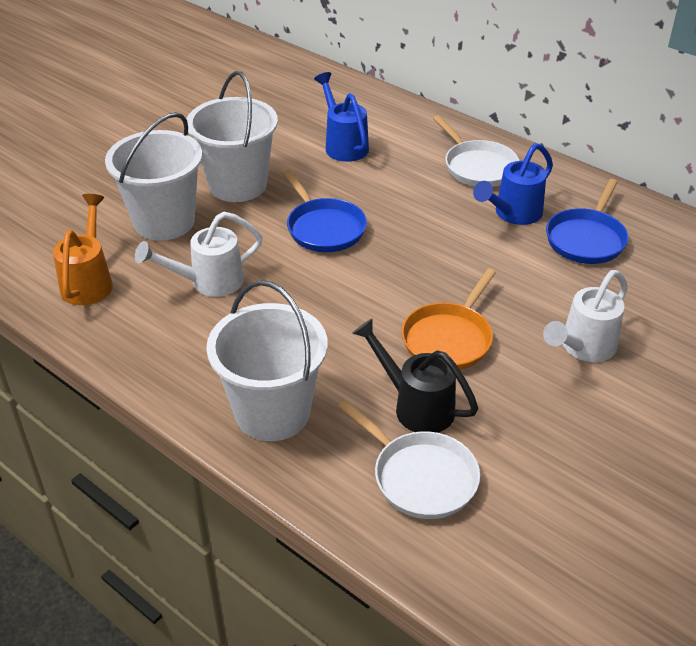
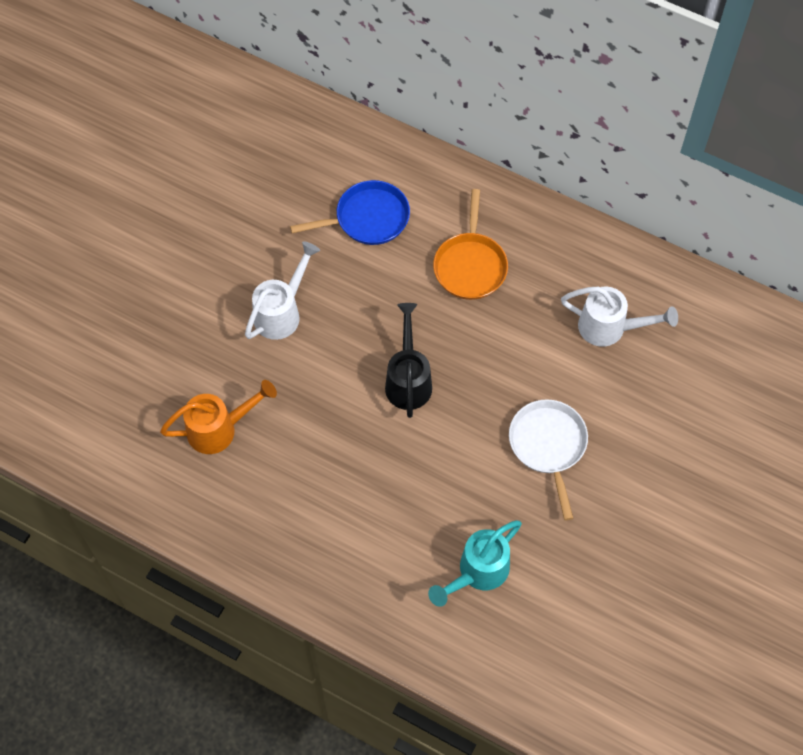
blue pan: [283,170,367,252] [546,179,628,264] = 2 -> [290,180,410,245] = 1
blue watering can: [314,72,369,162] [473,143,553,225] = 2 -> none = 0
turquoise watering can: none = 0 -> [428,520,522,607] = 1
white bucket: [105,112,202,241] [187,71,278,202] [206,280,328,441] = 3 -> none = 0
white pan: [339,400,480,519] [433,115,519,187] = 2 -> [509,400,588,520] = 1

